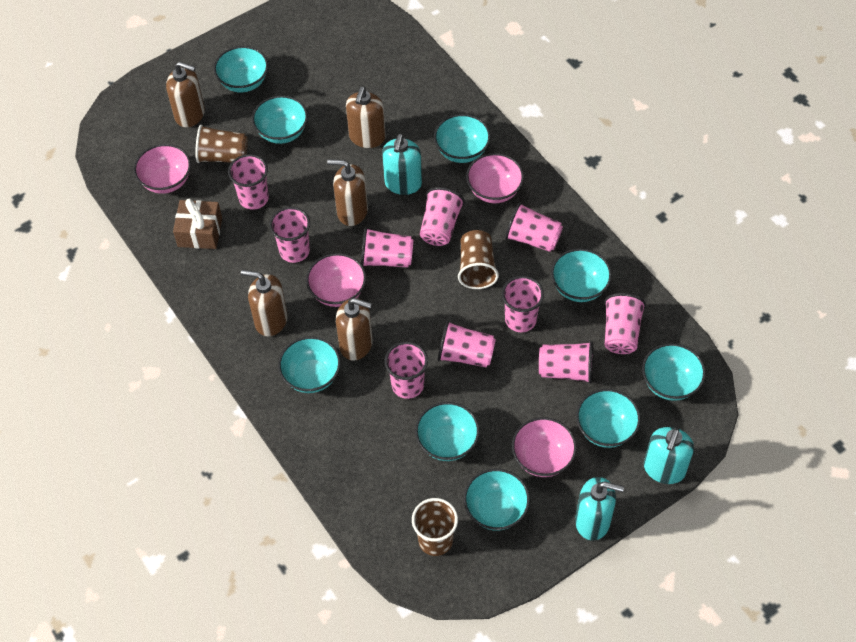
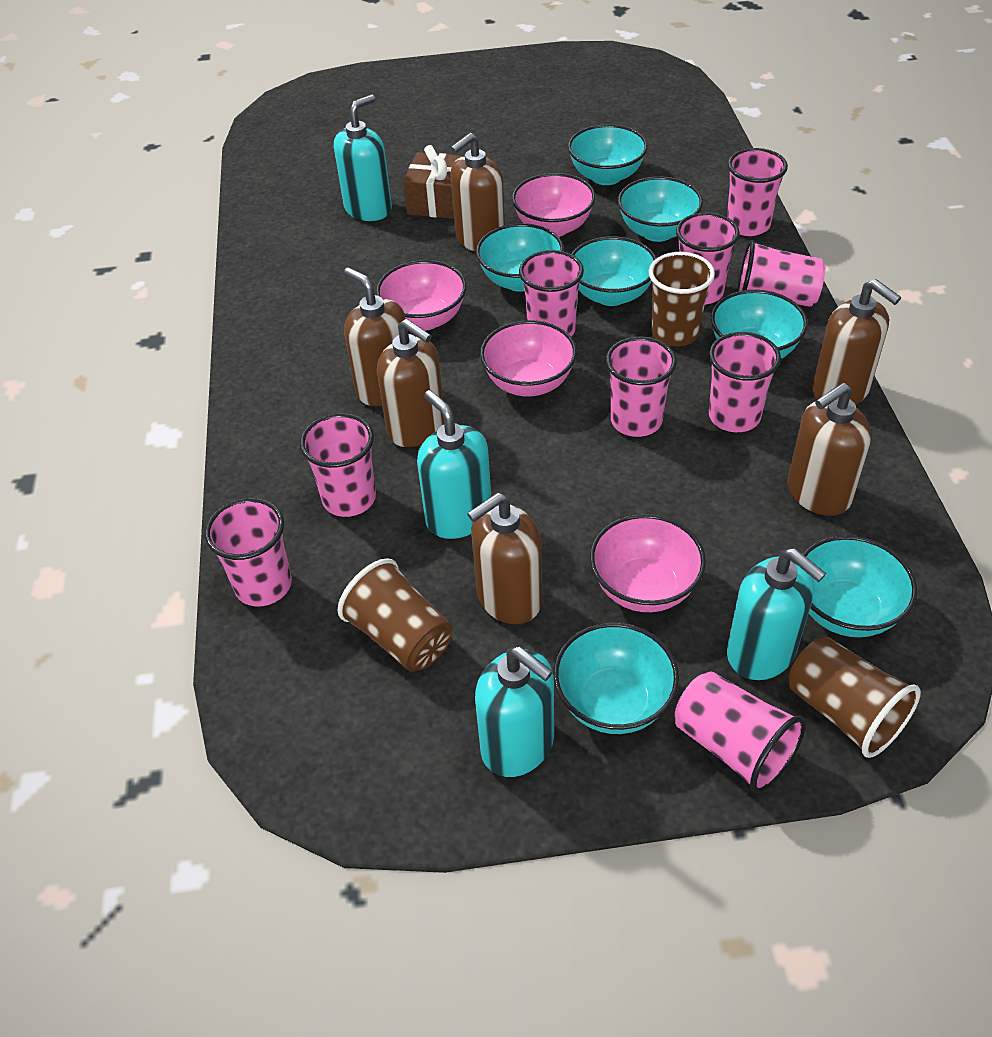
brown soap dispenser: [166,62,205,127] [241,270,288,336] [327,159,368,226] [336,298,373,361] [346,87,386,148] = 5 -> [344,267,406,406] [377,319,444,447] [450,133,505,252] [467,492,542,624] [787,383,872,516] [812,279,901,405] = 6
pink cup: [228,154,269,210] [269,207,310,263] [361,227,414,267] [384,342,428,399] [420,187,465,246] [437,320,496,368] [501,276,544,332] [505,202,563,252] [539,341,593,384] [604,293,646,354] = 10 -> [205,498,292,606] [299,413,376,517] [519,250,584,337] [606,337,677,437] [675,671,806,793] [676,213,740,305] [709,332,781,432] [727,148,788,236] [737,240,825,307] = 9
turquoise bowl: [214,46,268,92] [252,95,308,144] [278,337,340,393] [415,402,479,461] [434,114,490,163] [464,469,530,531] [551,248,612,302] [576,389,641,448] [642,343,705,401] = 9 -> [476,223,564,292] [553,622,679,734] [568,124,648,185] [571,236,656,306] [618,176,703,242] [711,290,808,359] [803,535,917,637] = 7
turquoise soap dispenser: [382,134,422,195] [575,477,624,540] [644,427,694,484] = 3 -> [334,94,392,221] [417,390,491,539] [475,646,554,777] [727,548,826,680] = 4

